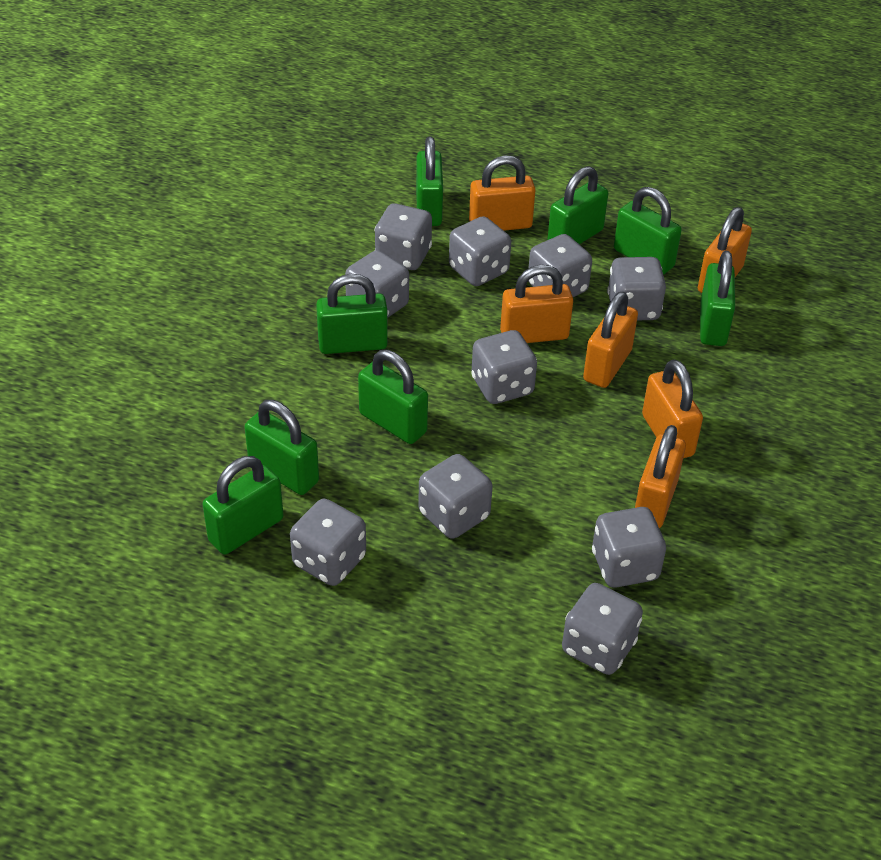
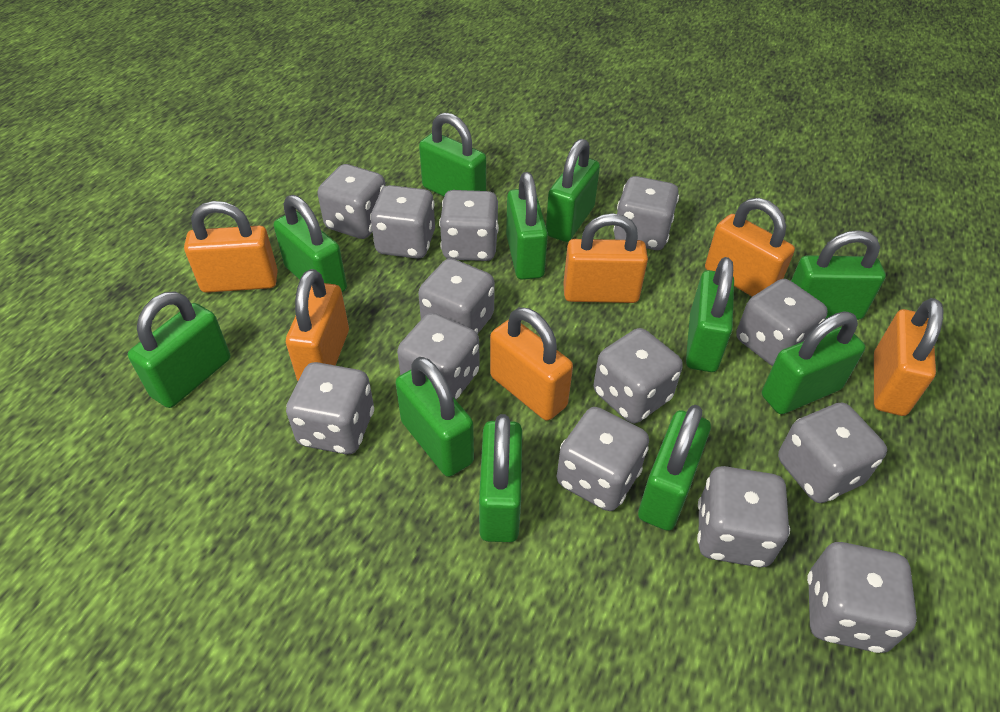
green padlock: [203,456,283,555] [245,400,319,495] [316,274,388,354] [358,350,428,444] [416,136,443,226] [547,166,608,244] [614,187,682,275] [700,251,735,346] = 8 -> [128,291,230,408] [274,195,347,292] [396,357,474,477] [419,112,486,197] [479,414,522,542] [506,172,548,280] [546,139,600,242] [638,405,711,531] [686,257,734,372] [762,312,865,414] [791,230,886,320] = 11
grey dice: [290,499,366,586] [345,250,409,318] [375,203,432,270] [418,454,493,539] [449,216,511,286] [471,330,537,404] [528,234,592,297] [562,583,643,675] [592,507,666,588] [607,257,666,320] = 10 -> [286,362,374,454] [317,164,386,239] [370,185,435,259] [397,313,480,400] [418,258,495,334] [439,190,499,261] [557,407,649,511] [593,328,683,423] [613,176,679,250] [697,466,790,567] [736,279,828,366] [778,403,887,503] [807,542,917,653] = 13

